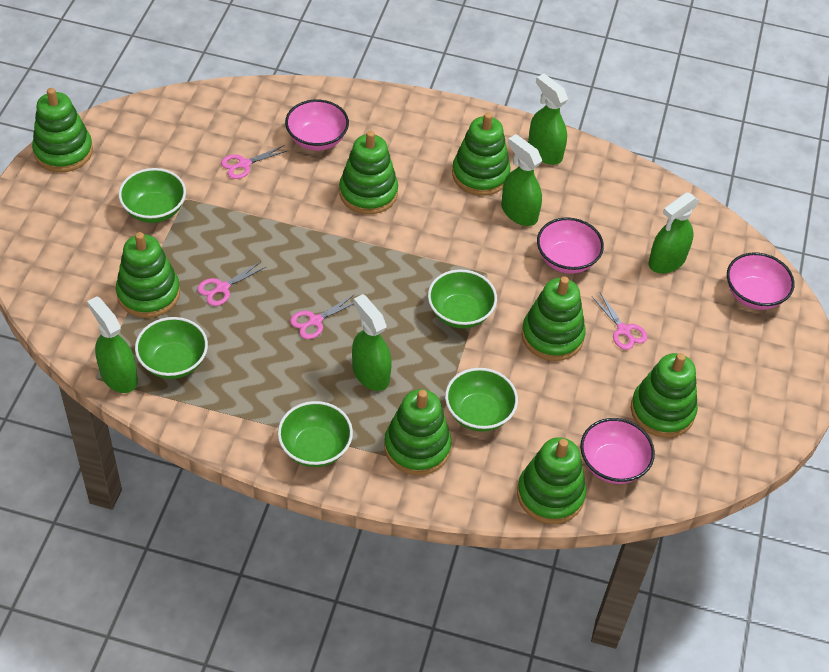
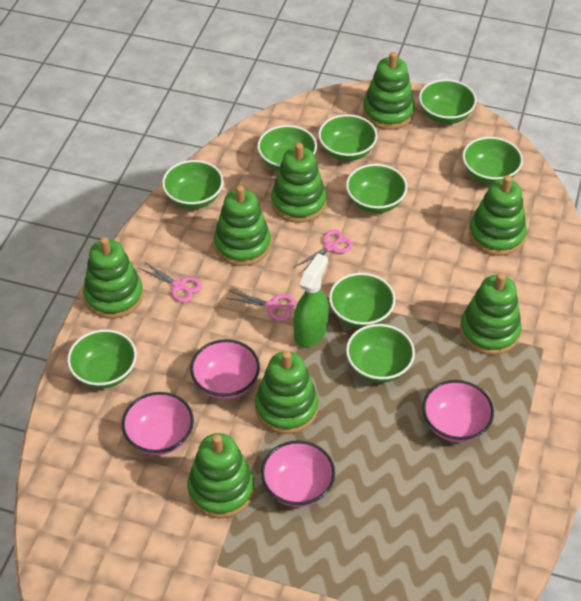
green bowl: [119,168,186,223] [135,317,208,379] [278,401,353,467] [428,269,497,328] [445,368,518,432] = 5 -> [67,329,137,389] [162,160,224,209] [257,125,317,171] [318,114,378,161] [329,273,396,328] [346,164,407,213] [346,324,415,383] [419,79,477,124] [462,137,523,184] = 9
green spray bottle: [87,296,138,393] [352,294,392,391] [501,134,542,226] [528,74,568,165] [649,192,699,273] = 5 -> [293,253,329,347] = 1
pink scissors: [197,261,266,306] [221,145,289,179] [290,295,354,339] [592,293,647,350] = 4 -> [139,262,202,302] [226,291,296,321] [295,230,353,273] = 3

